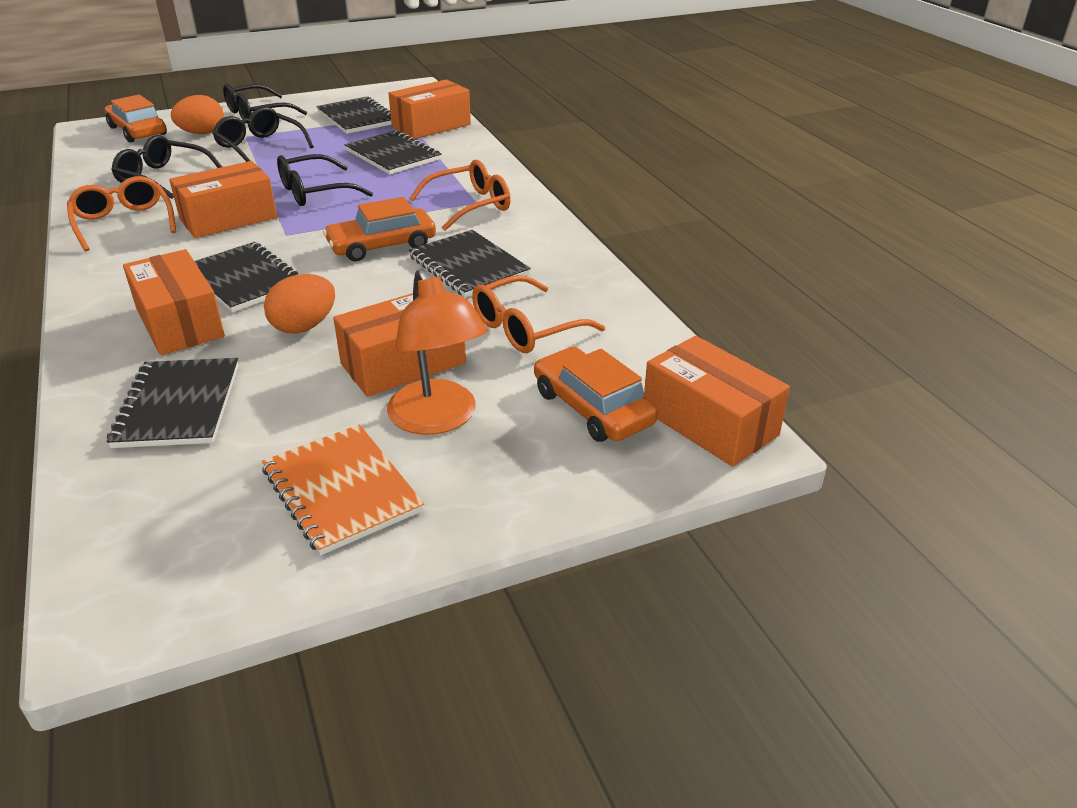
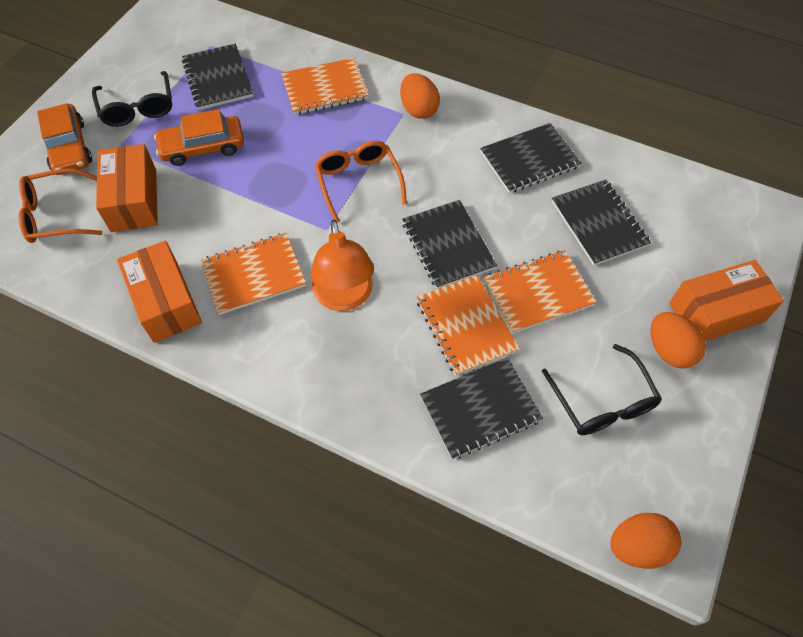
black glasses: [112,135,222,199] [212,107,314,162] [223,84,307,124] [277,154,373,206] = 4 -> [92,71,172,127] [542,344,662,435] = 2
orange box: [123,249,225,355] [169,161,277,238] [333,293,466,397] [388,79,471,139] [644,336,790,467] = 5 -> [96,144,158,232] [117,241,202,343] [669,260,784,341] = 3
orange car: [105,95,167,142] [323,197,436,261] [534,347,658,442] = 3 -> [37,103,92,175] [154,109,244,166] = 2
orange egg: [171,95,224,134] [264,274,335,334] = 2 -> [400,73,440,119] [610,513,681,569] [650,312,706,369] = 3
orange glasses: [67,176,176,251] [409,160,511,231] [472,275,605,353] = 3 -> [19,168,102,243] [315,141,407,223] = 2
orange notebook: [262,424,424,555] = 1 -> [201,233,306,315] [281,58,369,115] [417,275,520,376] [484,250,596,334] = 4

